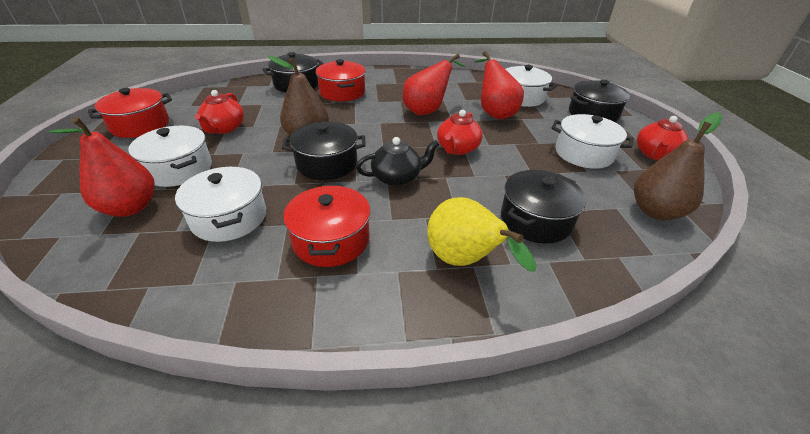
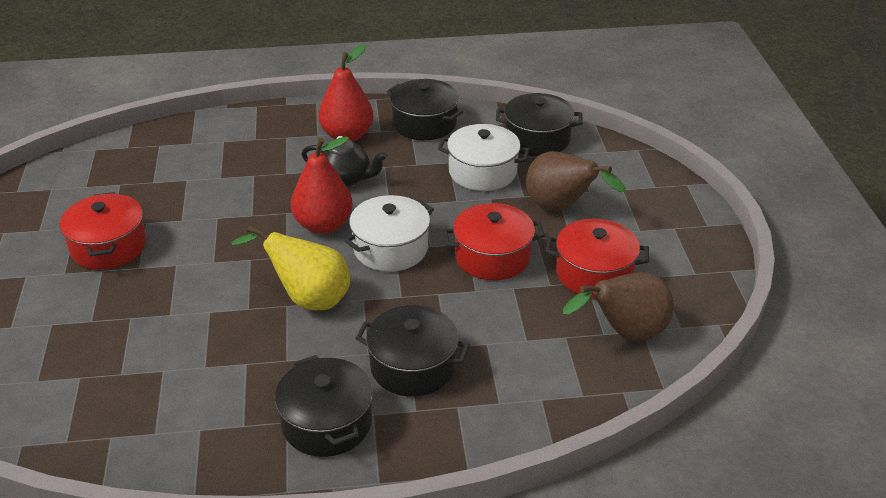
red pear: [49,116,155,217] [403,54,465,115] [474,51,524,119] = 3 -> [291,137,353,234] [318,44,373,142] = 2
red teapot: [195,90,244,134] [437,110,483,155] [637,116,689,160] = 3 -> none = 0
white pot: [128,126,212,187] [175,166,266,242] [505,65,557,107] [551,114,633,169] = 4 -> [344,195,434,272] [438,124,530,191] = 2

